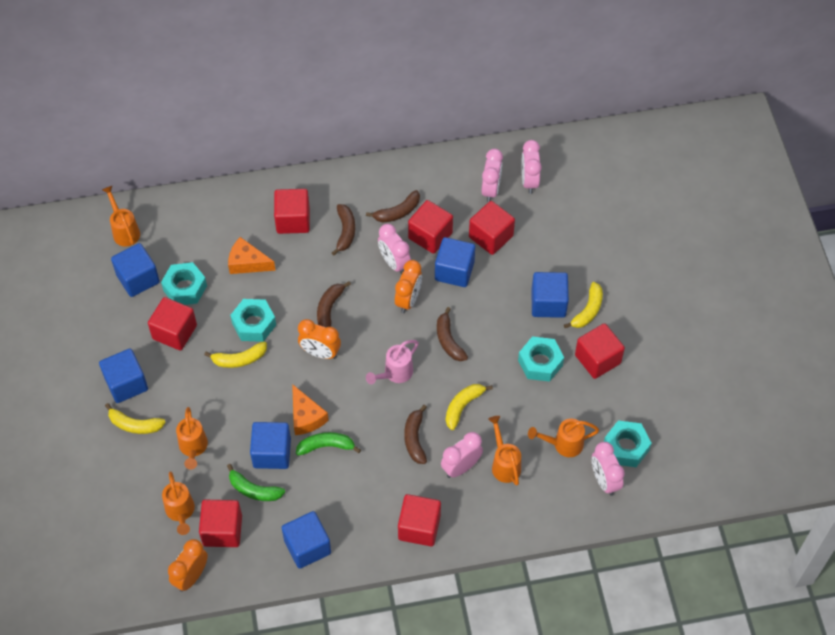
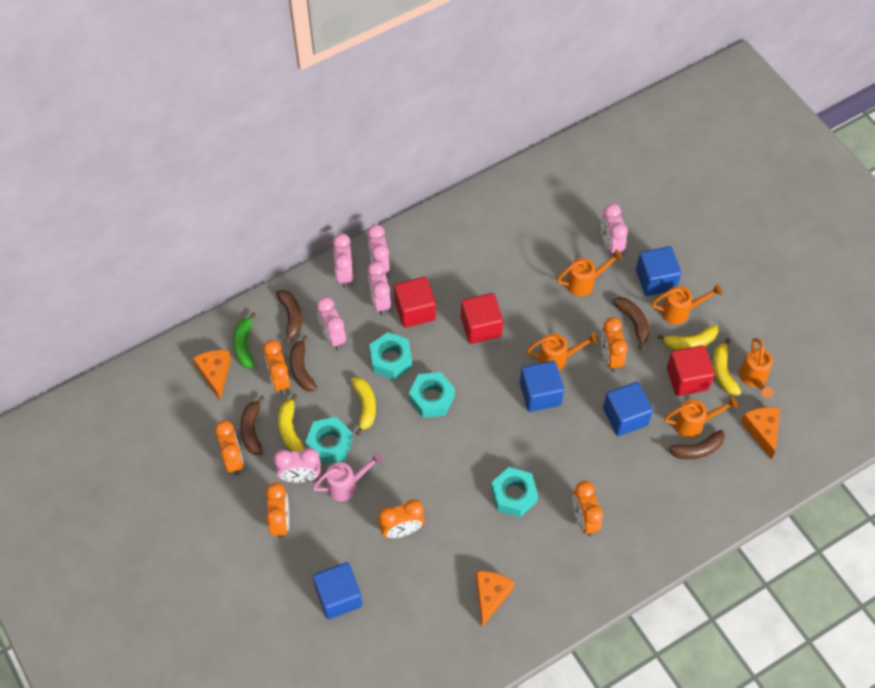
blue cube: [99,349,148,403] [111,243,160,297] [250,422,291,469] [281,511,331,569] [435,237,475,287] [531,272,569,318] = 6 -> [313,562,362,619] [520,361,564,412] [603,382,653,436] [636,246,682,296] = 4
green banana: [227,464,285,501] [296,432,361,456] = 2 -> [233,312,256,368] = 1
orange cheese: [228,237,276,274] [292,384,329,435] = 2 -> [193,350,231,400] [476,571,515,627] [741,407,780,459] = 3
orange clock: [168,539,208,592] [298,319,341,359] [395,260,422,313] = 3 -> [215,420,244,475] [263,340,290,394] [266,483,289,539] [378,499,425,538] [572,481,603,536] [601,317,628,372] = 6
pink clock: [378,224,411,275] [441,432,483,478] [481,149,503,202] [521,140,542,194] [592,442,625,496] = 5 -> [274,448,321,483] [316,297,346,350] [333,233,353,288] [367,224,390,273] [368,261,391,316] [601,203,628,256] = 6
red cube: [148,297,197,351] [199,500,242,547] [274,189,310,234] [398,494,441,546] [408,200,453,254] [469,201,515,255] [575,323,625,379] = 7 -> [394,277,436,328] [461,293,503,344] [667,345,715,396] = 3

